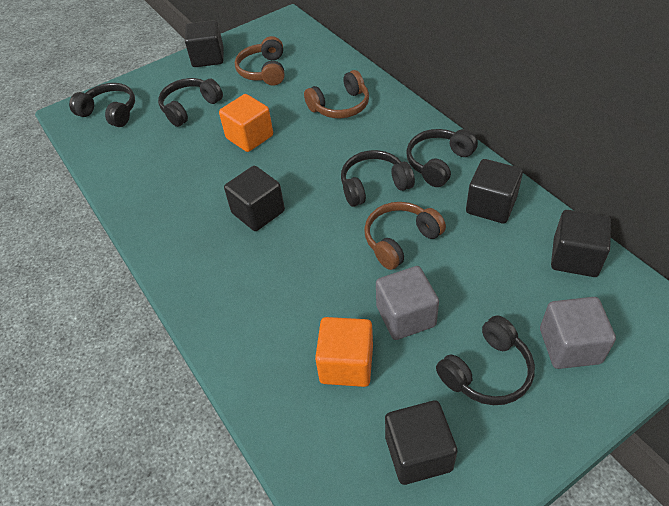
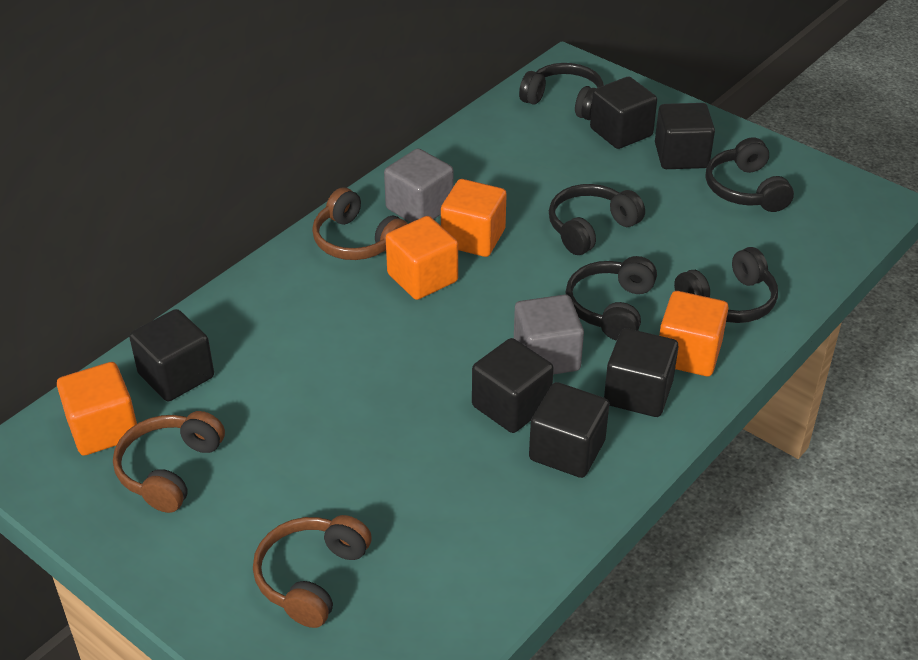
black cube: [185,20,223,67] [224,166,285,231] [385,400,458,485] [466,159,523,224] [551,210,611,277] = 5 -> [129,309,214,401] [472,338,554,433] [529,382,609,478] [590,77,657,149] [604,328,678,417] [655,103,715,169] = 6
orange cube: [219,94,273,152] [315,317,373,387] = 2 -> [57,362,137,456] [386,216,458,300] [441,179,507,257] [659,291,729,376] = 4

